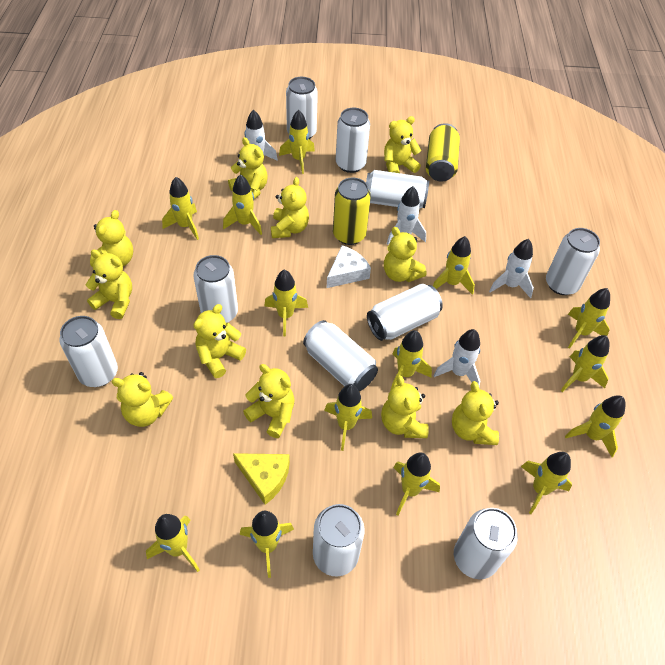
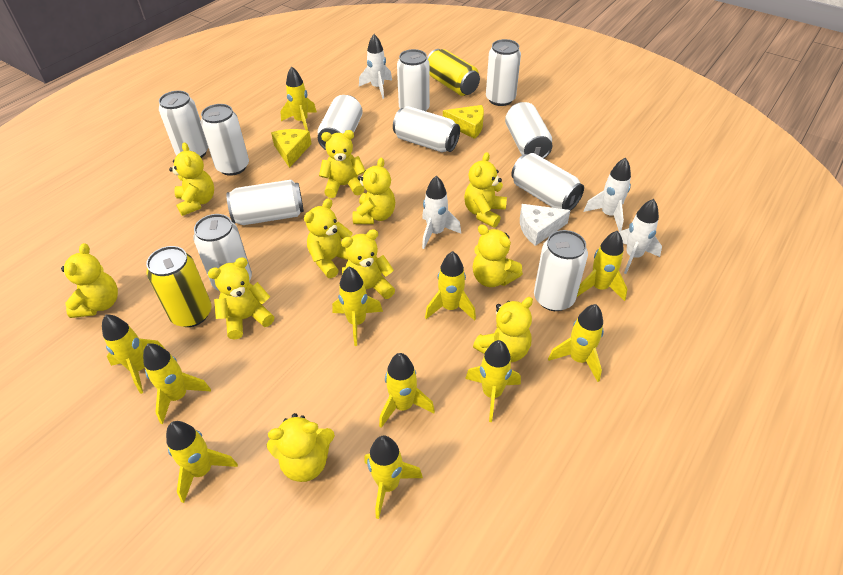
white can: [60,316,118,387] [193,255,238,323] [286,77,318,139] [303,320,378,391] [313,504,365,577] [336,108,370,173] [366,170,429,209] [367,284,443,341] [454,508,518,579] [546,228,600,295] = 10 -> [159,91,208,158] [193,214,252,291] [201,104,249,176] [226,180,304,225] [317,95,363,150] [393,106,460,152] [397,49,430,111] [486,39,521,106] [505,102,552,158] [511,153,584,210] [534,230,588,311] = 11
yellow cheese: [233,453,290,505] = 1 -> [271,129,311,168] [443,105,484,139] = 2
yellow rocket: [146,514,200,572] [162,177,199,240] [223,174,262,235] [240,511,294,578] [264,270,308,337] [279,110,315,174] [324,384,372,451] [390,330,432,391] [393,452,440,516] [433,236,475,295] [521,452,572,514] [561,335,610,392] [565,395,626,457] [568,288,610,349] = 14 -> [102,314,166,394] [143,343,211,424] [166,421,238,503] [280,66,317,131] [332,267,383,346] [365,435,423,519] [379,353,435,428] [425,251,476,321] [465,340,521,422] [548,304,604,382] [577,231,627,301] = 11

